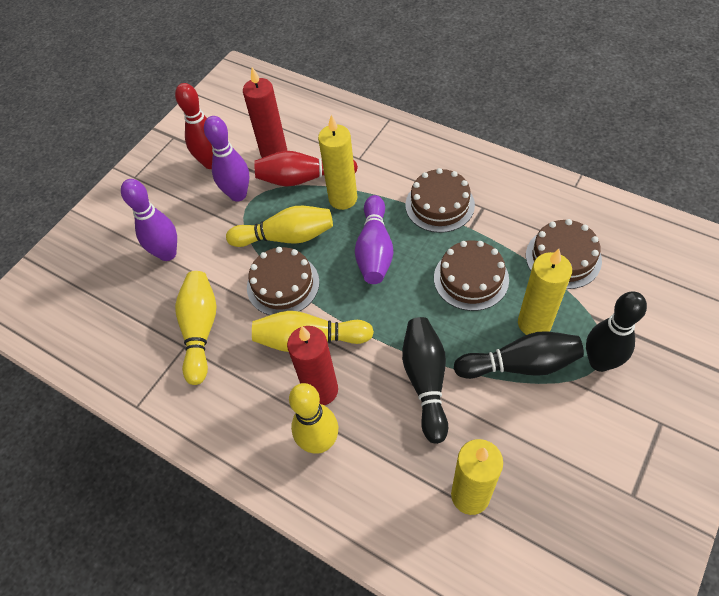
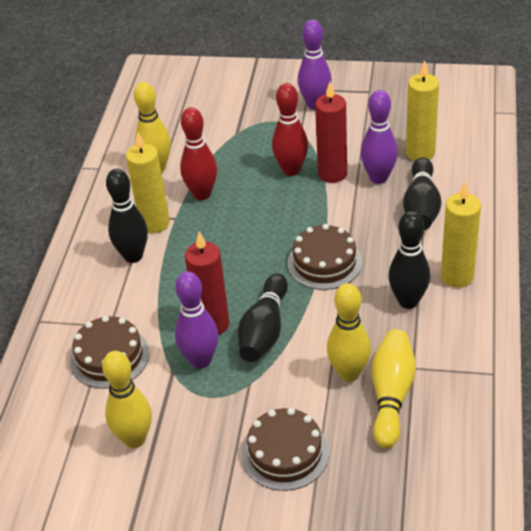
black bowling pin: [402,317,448,444] [454,331,584,379] [586,291,647,372] = 3 -> [106,169,148,263] [238,274,288,362] [388,211,430,309] [403,157,441,230] = 4
brown cake: [247,247,320,315] [405,168,475,233] [434,240,509,311] [526,219,602,289] = 4 -> [70,316,150,389] [242,408,329,491] [287,224,362,290] = 3

